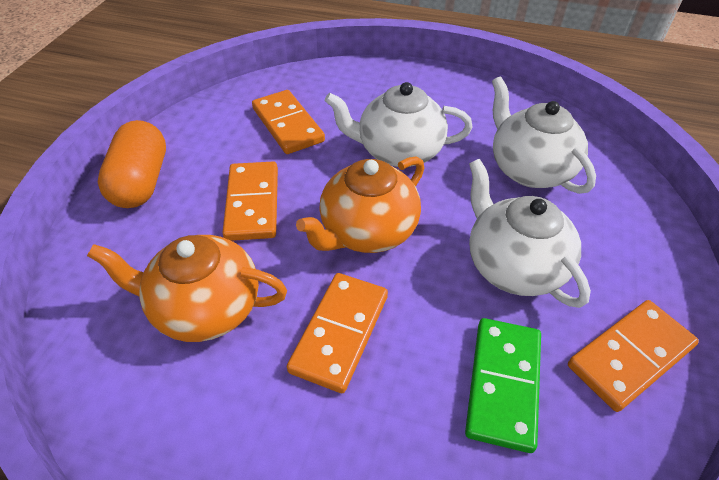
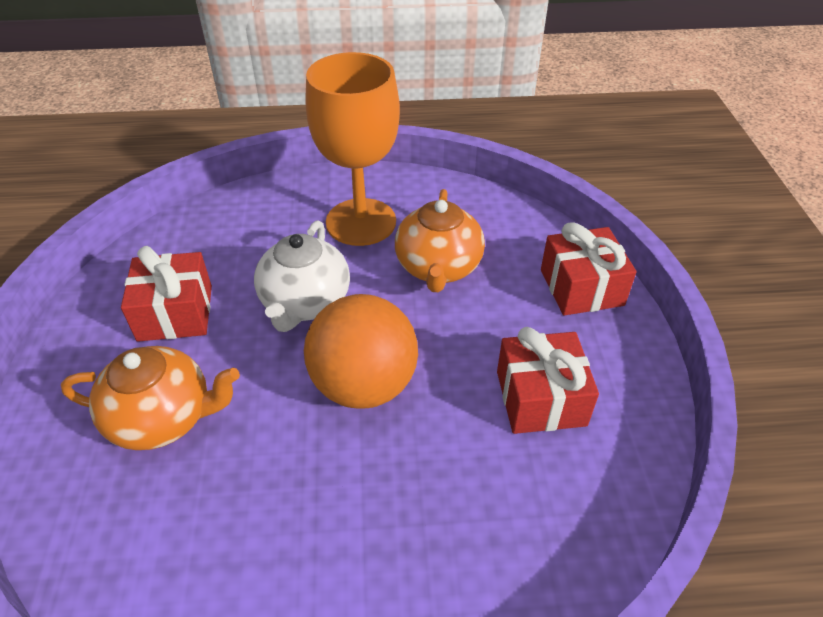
green domino: [465,318,541,453] = 1 -> none = 0
orange ball: none = 0 -> [304,294,418,409] = 1
orange capsule: [98,120,166,208] = 1 -> none = 0
orange domino: [222,162,278,241] [252,90,325,154] [287,273,388,393] [568,300,699,412] = 4 -> none = 0
orange goblet: none = 0 -> [306,52,400,246] = 1
red gift: none = 0 -> [121,246,212,342] [497,327,599,434] [541,222,637,316] = 3
white teapot: [325,82,473,167] [469,159,591,308] [492,76,596,194] = 3 -> [254,220,350,332] = 1

